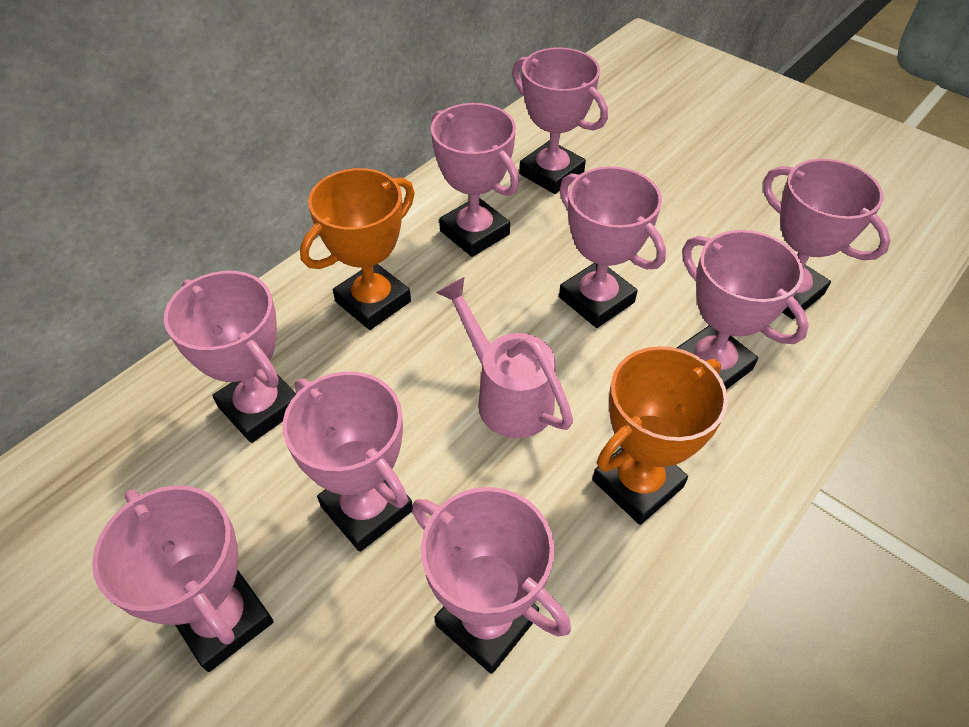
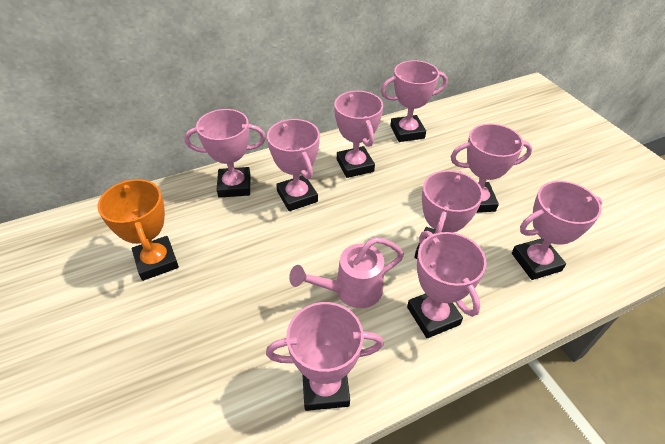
orange trophy: [300,168,415,330] [592,346,728,525] = 2 -> [97,179,179,281] = 1

